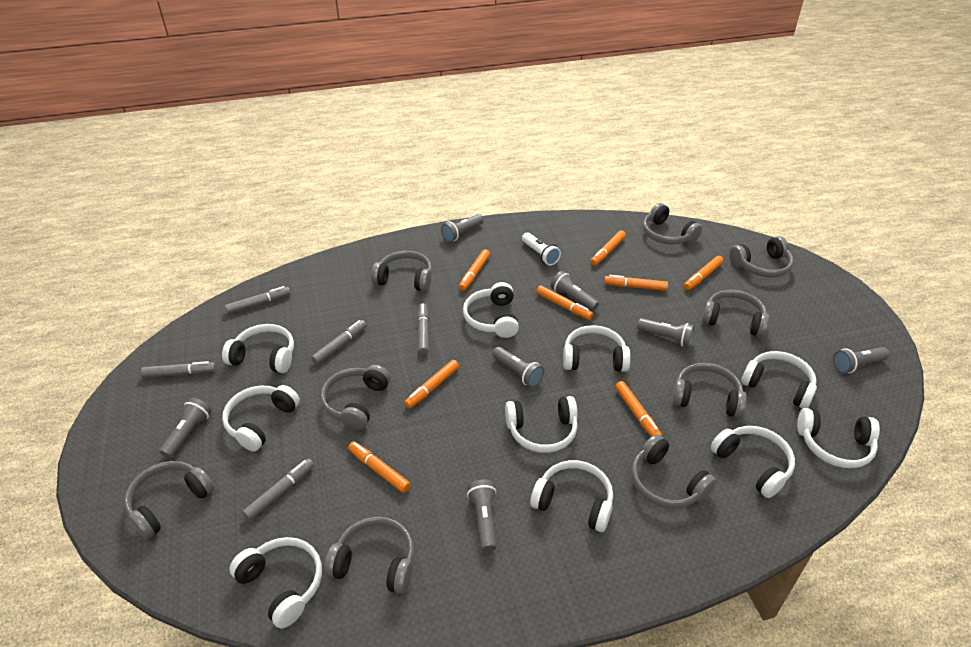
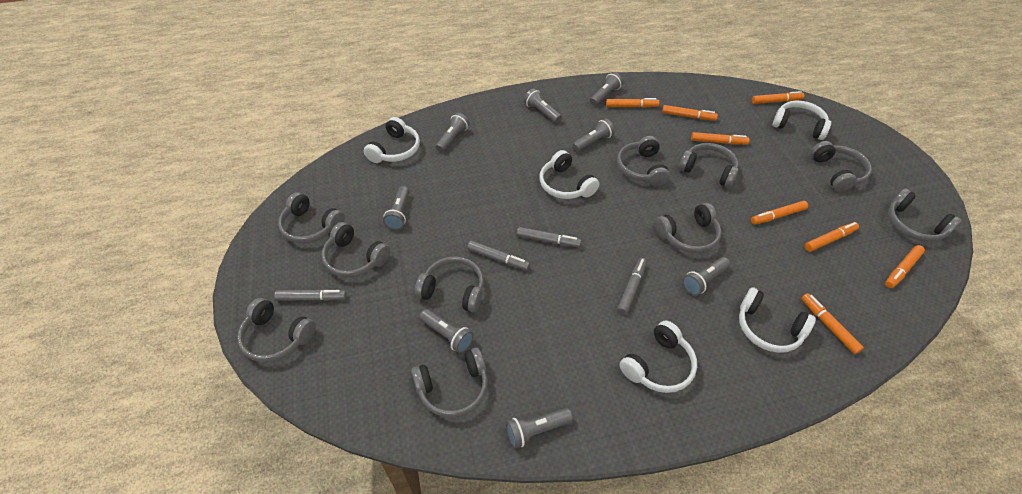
grey flashlight: [159,398,212,458] [441,214,484,242] [467,479,497,552] [492,347,544,387] [551,271,599,311] [637,318,695,347] [833,347,890,373] = 7 -> [383,186,409,230] [419,309,474,353] [436,113,470,152] [506,408,573,448] [524,88,562,123] [572,119,615,152] [590,72,623,106] [682,257,730,296] = 8
grey headphones: [124,461,214,539] [320,365,391,430] [324,517,414,594] [371,251,432,292] [631,434,717,508] [643,203,702,244] [672,363,747,418] [702,290,769,337] [730,236,794,278] = 9 -> [237,298,316,362] [278,192,345,243] [321,222,390,278] [411,347,488,418] [415,256,484,312] [617,136,670,186] [655,203,721,253] [679,143,739,188] [811,141,872,192] [888,189,961,242] = 10
grey marker: [141,361,216,378] [225,286,291,314] [242,459,314,521] [311,320,367,365] [417,303,429,355] = 5 -> [274,289,347,301] [467,240,530,270] [517,227,581,247] [617,258,647,315] = 4
white flashlight: [522,233,561,266] = 1 -> none = 0
white headphones: [222,324,294,373] [222,385,300,452] [229,537,322,629] [463,282,519,338] [505,396,578,453] [530,460,613,532] [563,325,631,372] [711,426,795,498] [741,351,817,409] [797,408,880,468] = 10 -> [364,117,420,163] [539,150,599,199] [620,321,697,393] [739,287,816,353] [773,101,831,140] = 5

